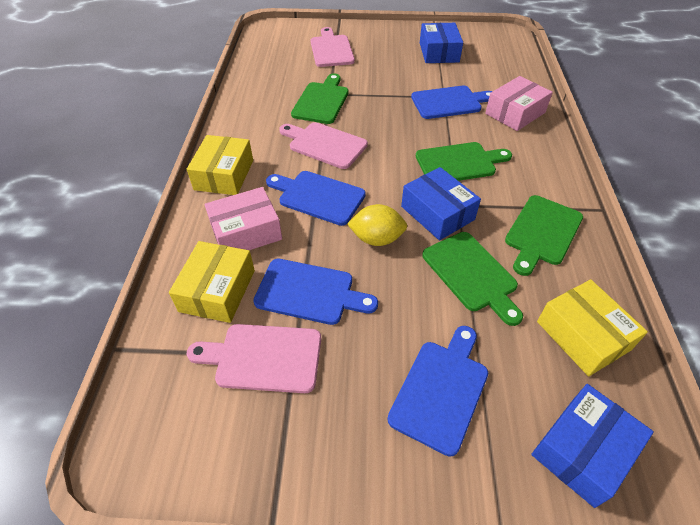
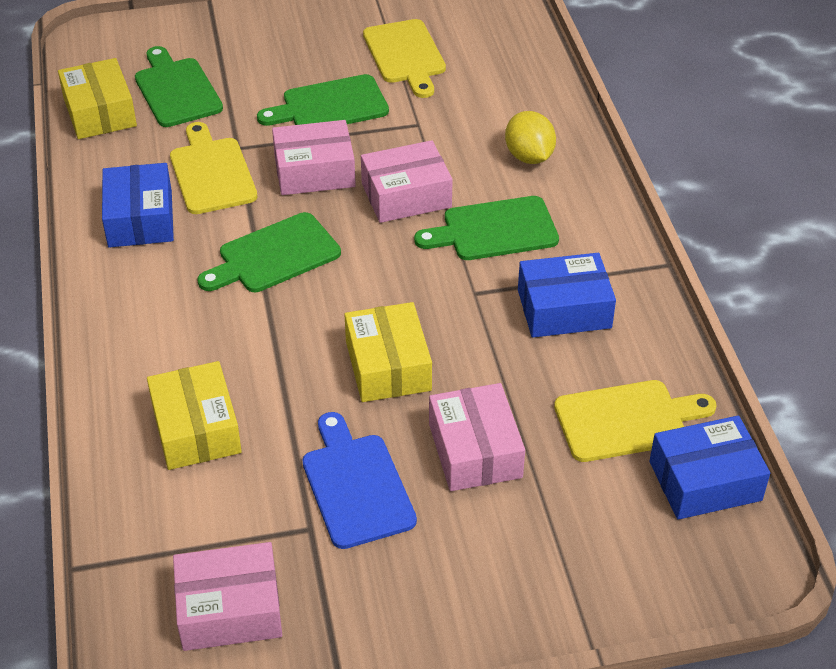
blue cutting board: [253,259,378,325] [266,171,366,226] [388,326,488,457] [411,86,492,119] = 4 -> [302,412,417,549] = 1
pink box: [205,187,282,250] [485,76,553,131] = 2 -> [173,542,282,651] [272,120,356,195] [361,140,453,223] [429,383,525,491] = 4
pink cutting board: [187,324,321,393] [279,122,368,169] [311,27,355,67] = 3 -> none = 0
yellow cutting board: none = 0 -> [170,122,257,214] [363,19,446,98] [554,380,717,462] = 3

